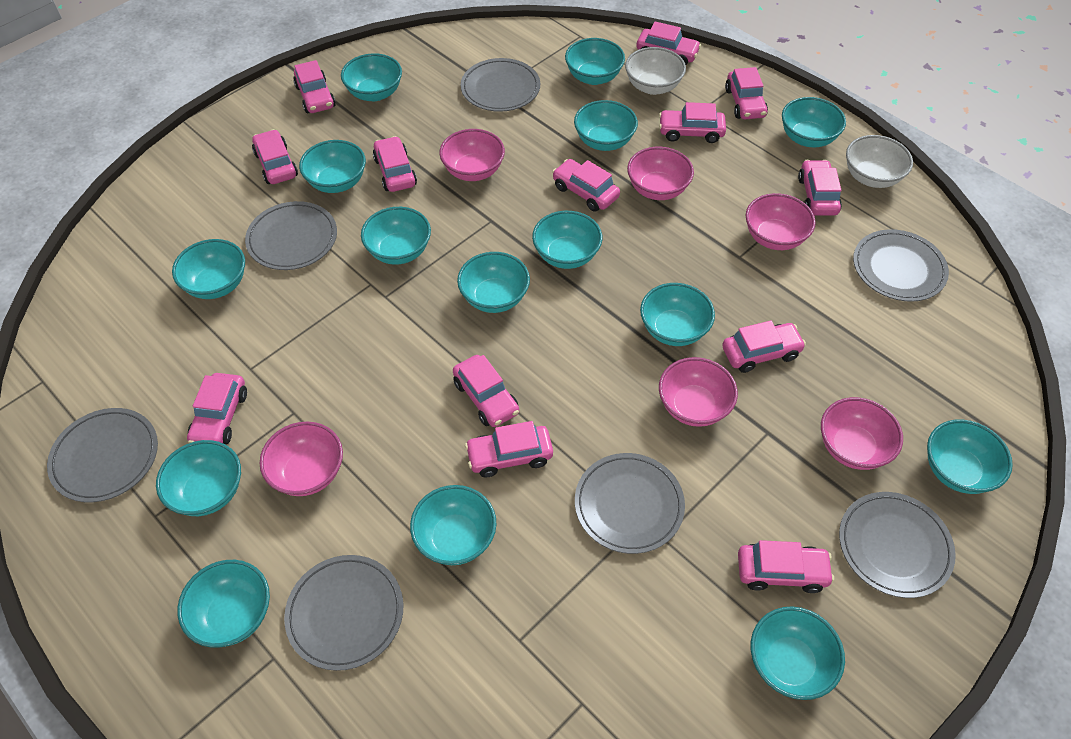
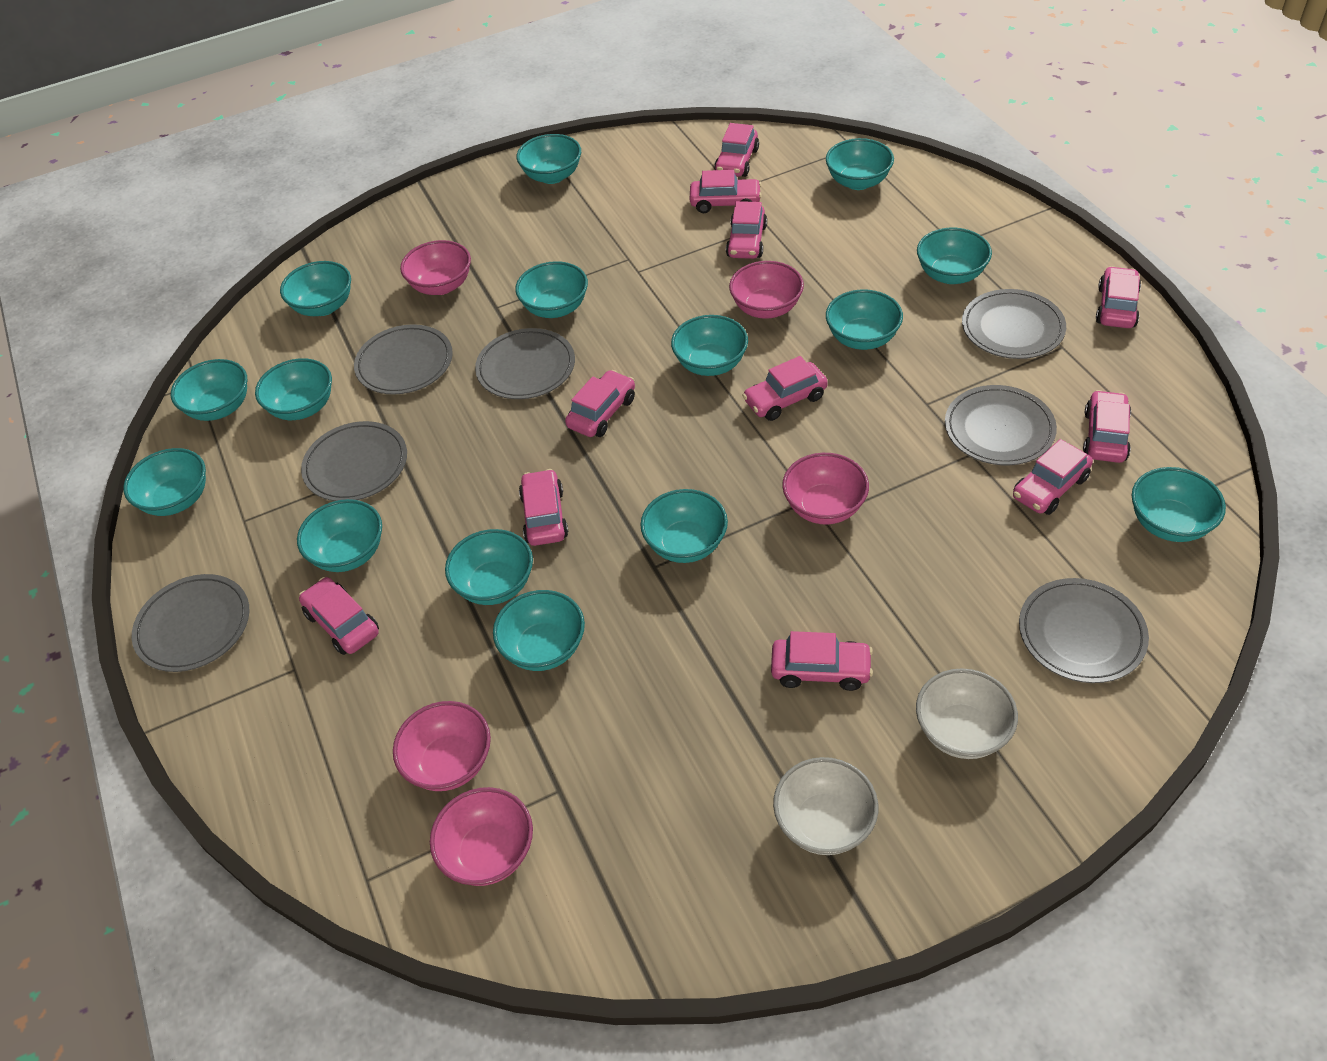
pink bowl: [259,422,343,496] [439,129,505,181] [627,147,694,200] [659,357,738,427] [746,193,816,250] [821,397,903,470] = 6 -> [393,701,491,791] [400,240,471,295] [430,787,533,886] [729,261,804,319] [782,453,869,524] = 5
pink car: [187,373,247,444] [252,129,298,184] [293,60,336,113] [373,136,417,192] [453,355,519,427] [465,421,553,478] [552,159,620,212] [636,21,701,65] [659,102,726,143] [722,321,806,373] [725,67,768,119] [738,540,834,593] [798,160,842,216] = 13 -> [299,577,379,655] [519,469,568,546] [565,370,635,437] [690,170,762,213] [714,123,759,177] [726,201,767,259] [742,356,828,421] [771,631,873,691] [1013,439,1093,515] [1083,390,1131,463] [1096,266,1141,328] = 11

